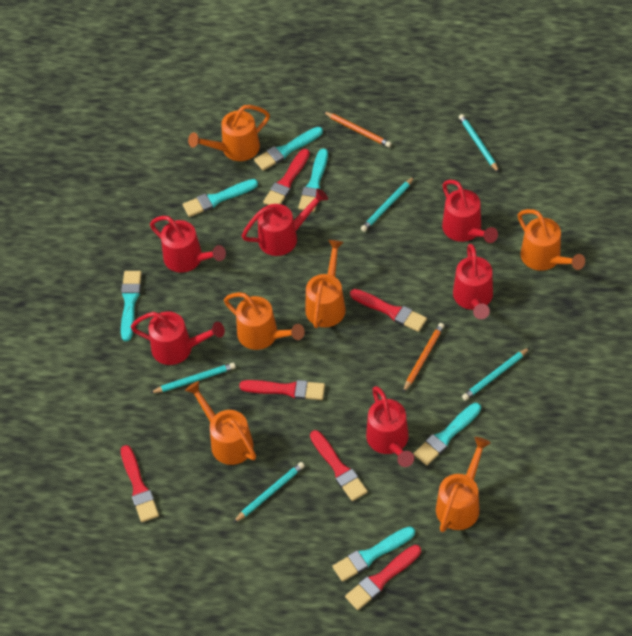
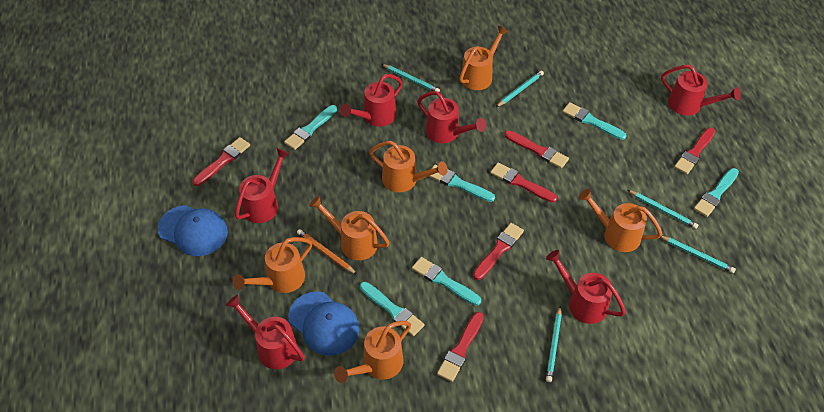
blue cap: none = 0 -> [158,205,228,256] [288,291,360,356] = 2
orange pencil: [323,111,392,147] [403,323,444,393] = 2 -> [297,229,357,275] = 1

